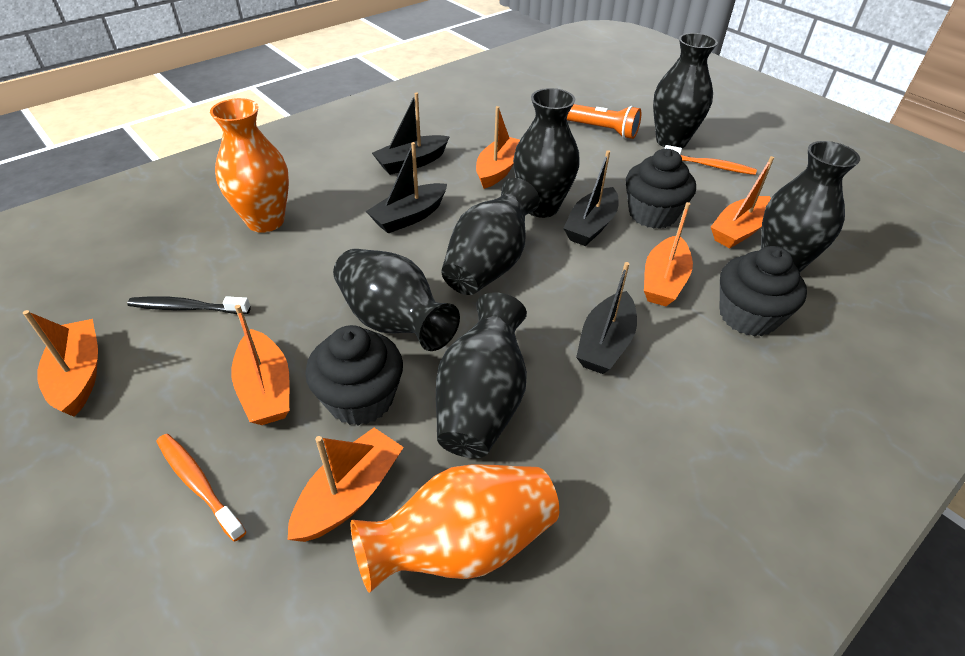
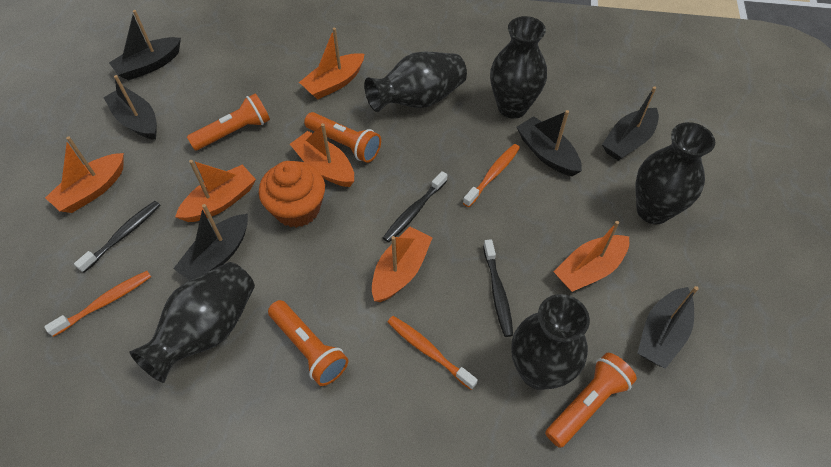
black boat: [366,142,447,233] [372,92,450,175] [563,150,619,246] [576,262,637,374] = 4 -> [103,75,157,140] [109,10,181,80] [173,204,248,281] [516,110,582,176] [602,86,659,161] [637,286,699,369] = 6
black cupcake: [305,325,403,426] [626,149,696,229] [720,246,807,337] = 3 -> none = 0
black toothbrush: [127,296,251,314] = 1 -> [74,201,160,273] [383,171,447,243] [483,239,513,337] = 3
black vase: [333,249,460,351] [436,292,527,458] [441,178,540,295] [513,88,580,218] [653,33,718,148] [761,141,860,272] = 6 -> [129,262,255,383] [364,52,467,112] [490,16,547,119] [511,294,590,390] [636,122,715,224] = 5
orange cupcake: none = 0 -> [259,161,325,228] = 1
orange flashlight: [567,104,641,139] = 1 -> [187,94,270,151] [268,300,348,386] [304,112,381,163] [545,353,637,448] = 4
orange toothbrush: [156,434,246,541] [664,145,757,175] = 2 -> [44,271,151,337] [388,316,478,390] [463,144,520,207] = 3
orange vase: [210,98,289,233] [351,465,559,593] = 2 -> none = 0

